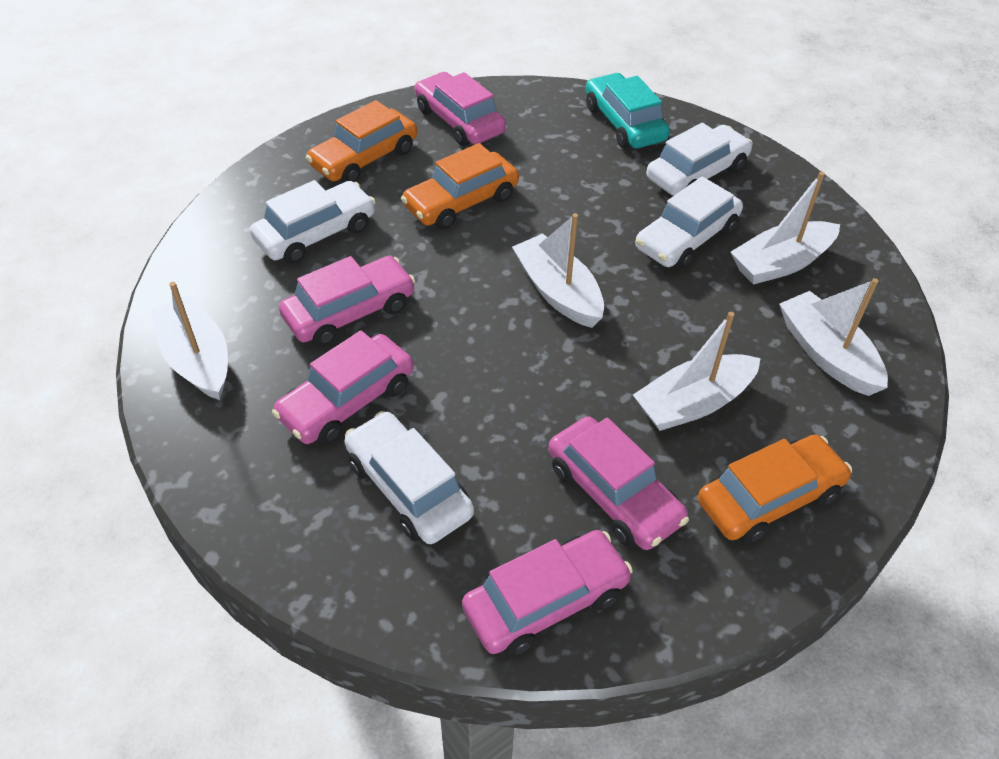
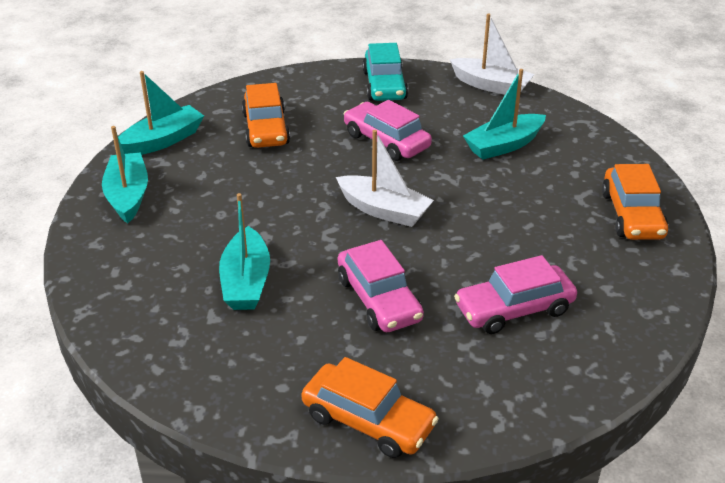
pink car: [272,330,414,445] [279,256,415,346] [415,72,506,146] [462,530,633,656] [548,416,689,550] = 5 -> [338,240,424,332] [344,100,432,161] [454,255,577,334] = 3
turquoise boat: none = 0 -> [102,126,148,223] [118,71,204,155] [219,193,270,310] [463,69,546,160] = 4
white boat: [151,282,228,400] [512,213,604,328] [633,312,761,431] [731,172,840,285] [779,278,888,396] = 5 -> [336,130,434,227] [450,13,535,95] = 2
white car: [250,180,376,264] [344,411,474,544] [635,177,743,269] [646,123,753,196] = 4 -> none = 0

